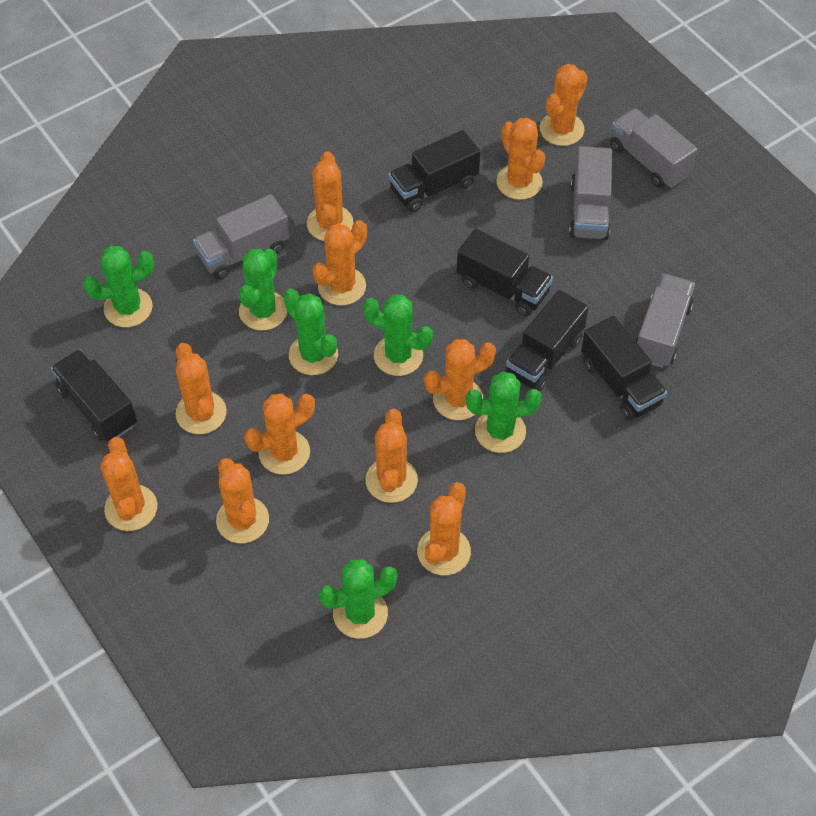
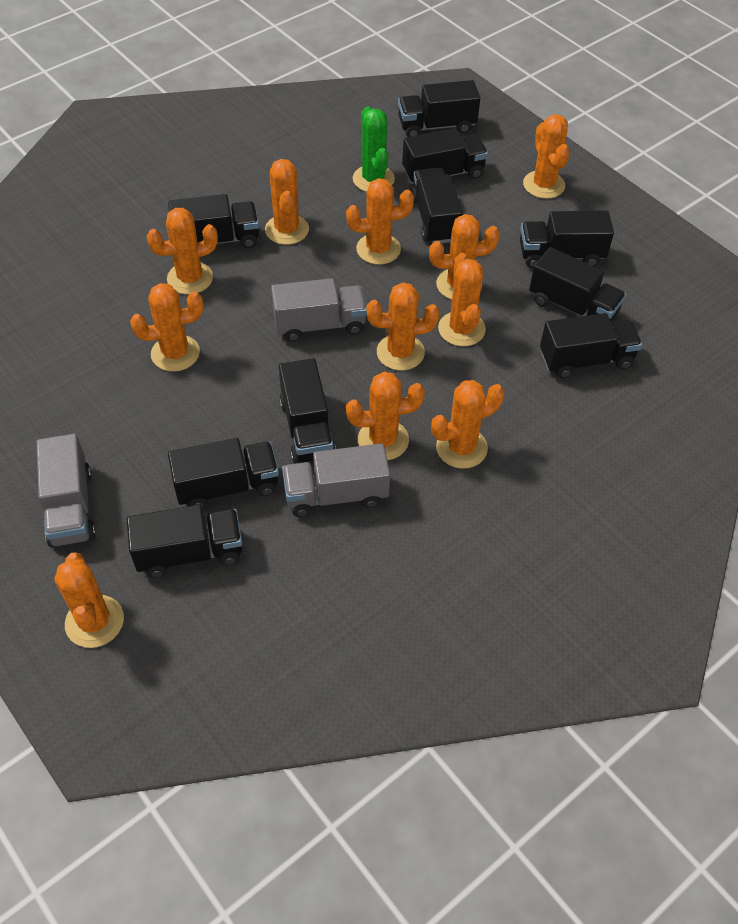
black truck: [51,349,137,441] [388,130,480,212] [457,229,553,316] [505,290,589,392] [581,316,667,420] = 5 -> [126,505,242,578] [168,194,259,248] [168,438,279,509] [279,358,336,464] [398,80,480,137] [402,128,488,184] [411,168,462,243] [520,210,614,268] [529,247,626,322] [540,313,642,379] = 10
green cactus: [83,246,154,327] [239,248,287,331] [283,289,338,375] [319,559,397,639] [363,295,433,376] [466,372,542,453] = 6 -> [353,106,395,192] = 1
grey truck: [193,194,290,279] [569,146,612,240] [610,108,698,188] [636,274,695,368] = 4 -> [36,434,96,547] [271,278,367,342] [282,444,390,517] = 3

